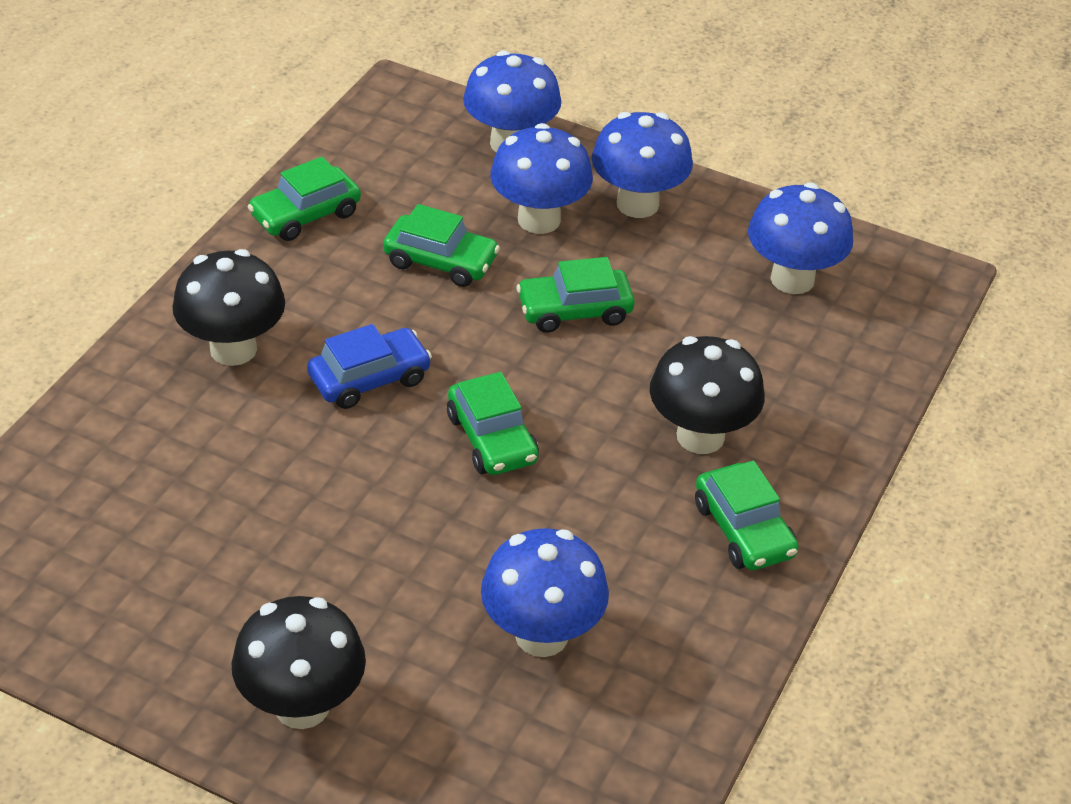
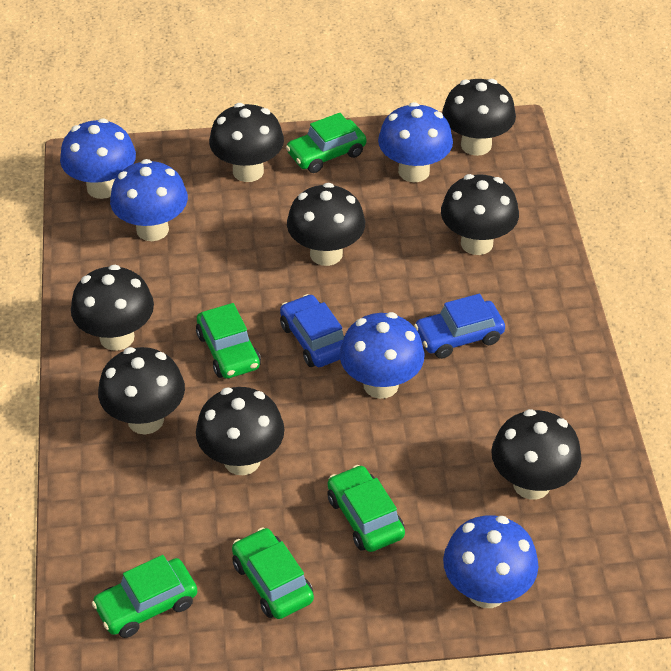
black mushroom: [172,249,285,366] [232,596,366,729] [650,336,765,454] = 3 -> [71,265,154,351] [98,347,185,434] [196,387,285,475] [209,103,284,182] [287,183,365,266] [441,174,519,255] [442,79,516,156] [491,409,582,500] = 8
blue car: [307,324,432,409] = 1 -> [280,294,344,367] [414,294,505,359] = 2

